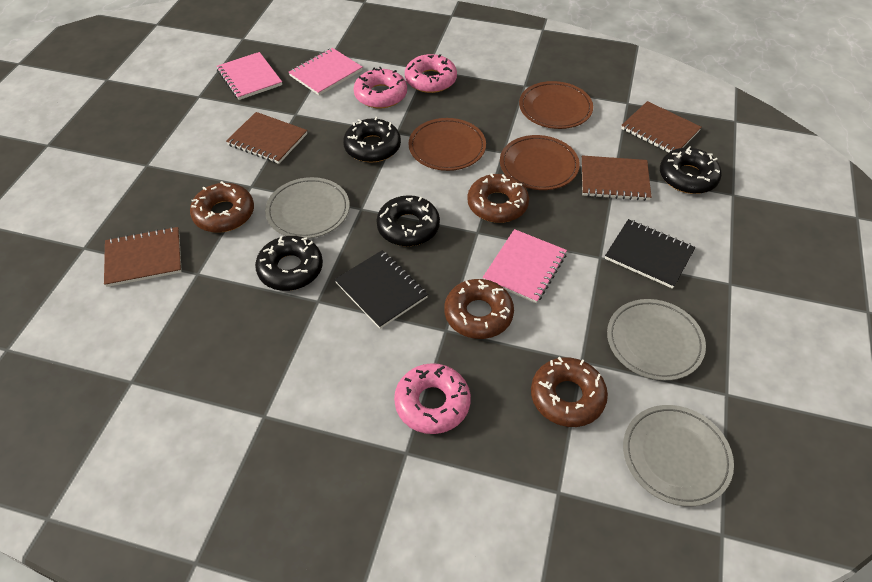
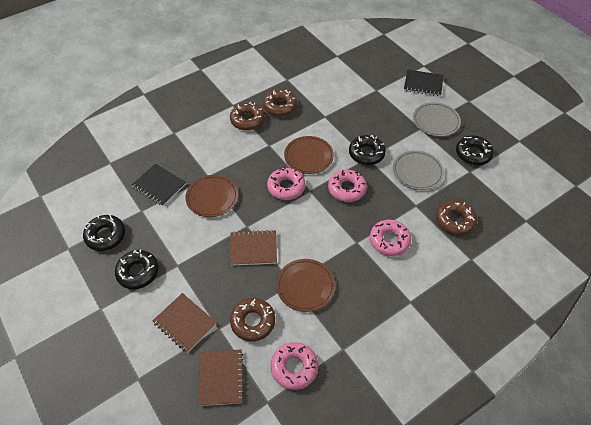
brown notebook: [104,227,182,287] [226,112,307,164] [581,156,651,201] [621,101,702,152] = 4 -> [153,293,217,353] [198,349,244,406] [230,230,277,266] = 3
grey plate: [265,177,350,239] [607,299,706,381] [623,405,734,506] = 3 -> [393,150,444,190] [413,102,461,137] = 2
pink donut: [354,67,407,108] [394,363,471,434] [405,54,457,93] = 3 -> [267,167,306,200] [271,342,318,390] [328,170,367,202] [370,219,411,256] = 4
pink notebook: [217,52,282,100] [288,48,362,95] [482,229,567,303] = 3 -> none = 0

